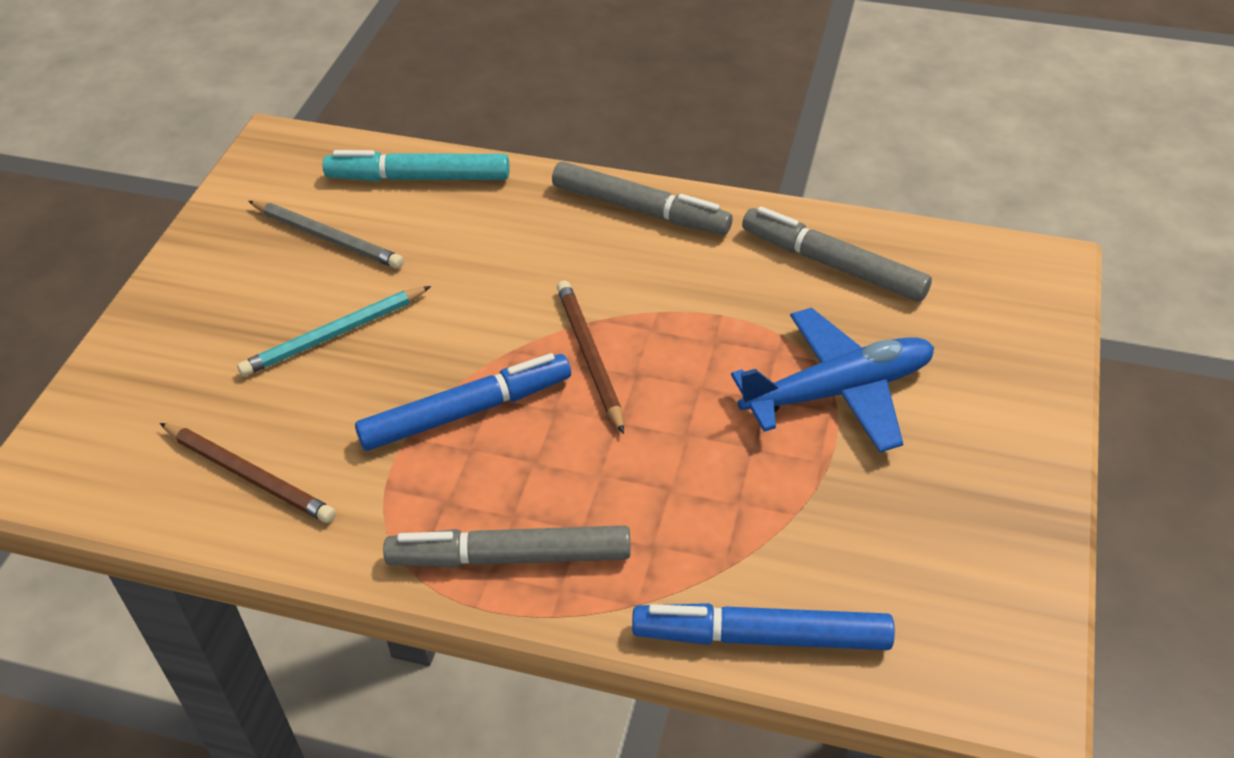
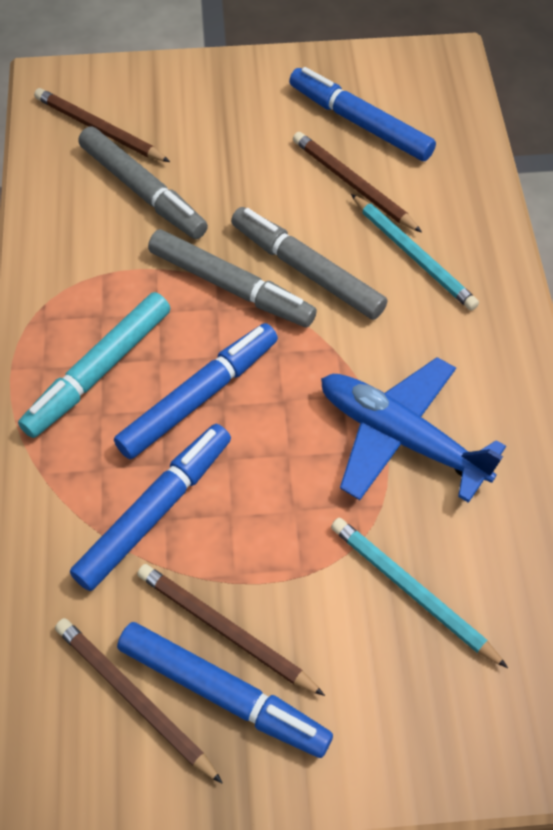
blue marker: [355,353,571,451] [632,603,895,650] = 2 -> [70,424,231,591] [114,323,278,459] [117,622,333,758] [289,67,436,161] = 4
brown pencil: [160,423,336,523] [557,280,624,434] = 2 -> [34,88,170,162] [55,618,223,784] [137,564,325,696] [293,132,422,233] = 4
grey pencil: [248,201,404,269] = 1 -> none = 0
turquoise pencil: [237,286,431,376] = 1 -> [331,518,508,668] [351,194,479,311] = 2

